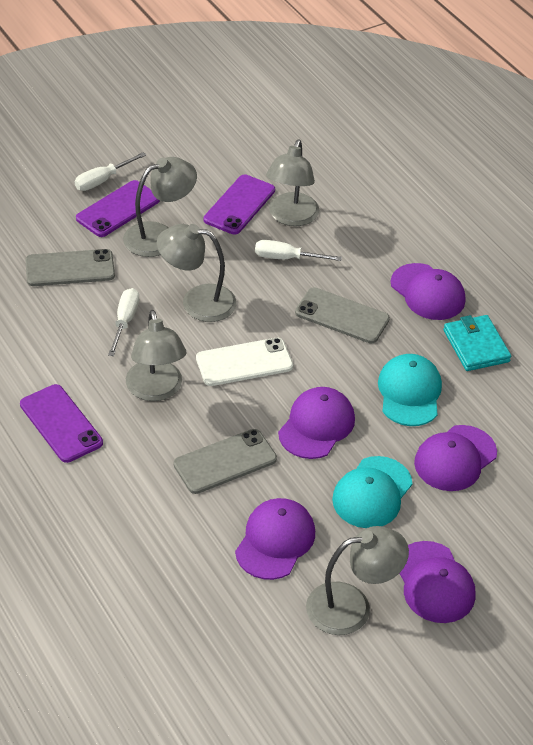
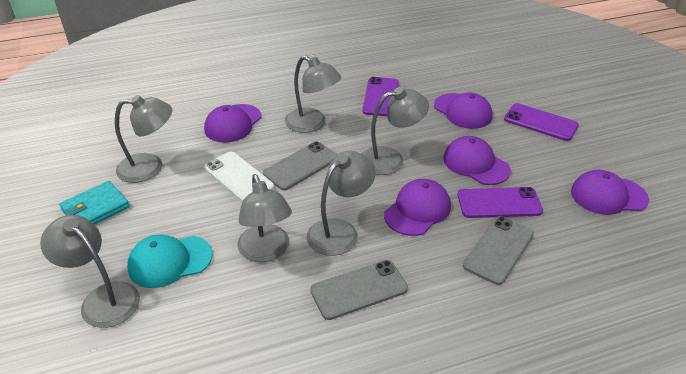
grey lamp: [123,157,197,257] [126,310,186,401] [157,224,237,322] [266,139,319,226] [306,526,409,635] = 5 -> [40,215,140,328] [115,95,172,183] [237,174,292,262] [285,56,341,133] [306,151,376,256] [361,87,429,175] = 6
turquoise cap: [332,456,412,528] [378,354,442,426] = 2 -> [127,234,213,288] = 1
white screwdriver: [75,152,146,191] [108,288,139,356] [255,240,342,261] = 3 -> none = 0

